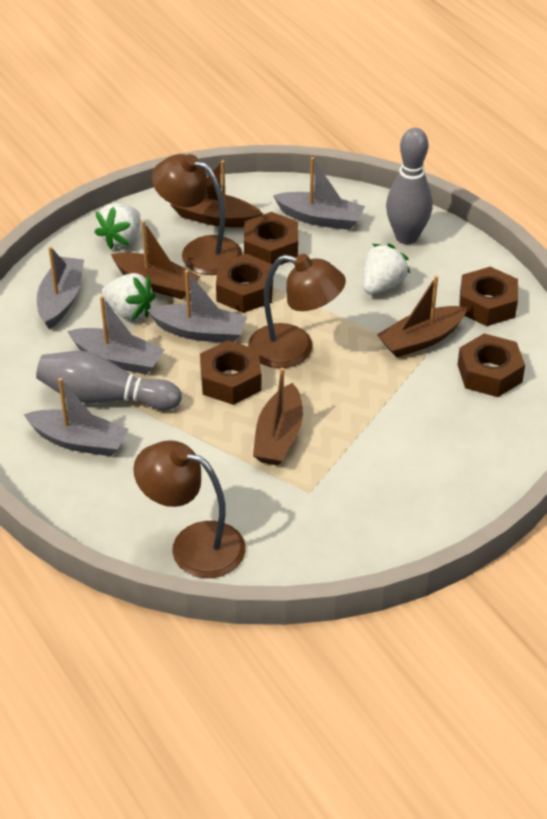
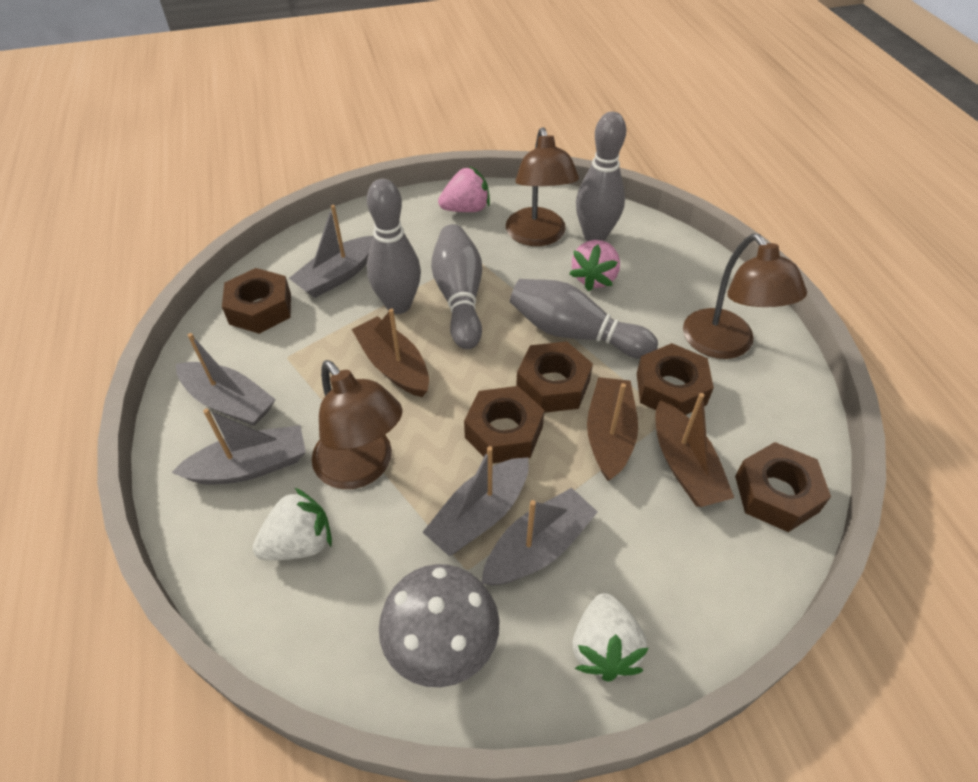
brown boat: [111,220,200,299] [171,160,263,227] [253,368,303,466] [377,276,468,358] = 4 -> [352,309,429,397] [587,377,638,481] [655,393,734,507] = 3
grey bowling pin: [36,351,182,410] [386,128,433,244] = 2 -> [367,179,421,314] [431,224,482,349] [510,279,658,359] [576,112,626,241] = 4
grey mushroom: none = 0 -> [379,564,499,687] = 1
pink strawberry: none = 0 -> [438,167,490,212] [570,240,620,291] = 2
white strawberry: [94,203,140,249] [101,273,156,320] [363,244,410,295] = 3 -> [252,488,332,560] [572,593,649,682] = 2

